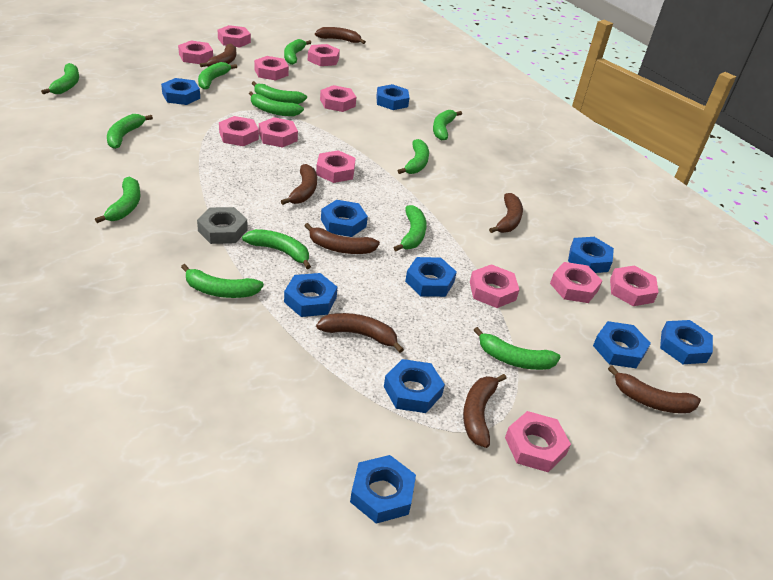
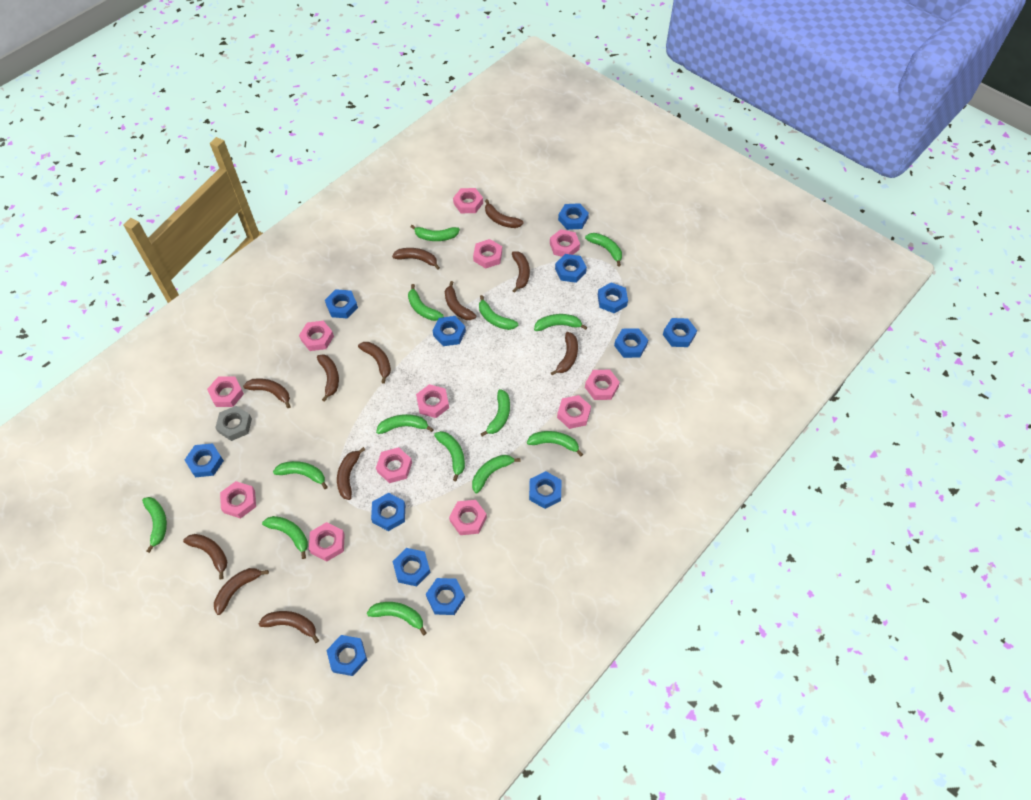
blue nut: [161,78,200,105] [284,273,337,317] [321,200,368,237] [350,455,416,524] [376,84,409,110] [384,359,445,413] [405,257,457,297] [568,237,614,273] [593,321,651,368] [660,320,713,364] = 10 -> [185,443,224,477] [325,289,358,318] [326,635,367,676] [371,493,405,531] [393,548,431,586] [426,578,465,615] [433,316,466,346] [529,471,561,509] [555,254,587,283] [558,203,589,230] [598,282,628,313] [614,328,648,358] [663,318,697,347] = 13
brown banana: [200,43,236,67] [281,164,317,205] [305,223,380,254] [315,27,366,44] [316,313,404,353] [463,374,507,448] [489,193,523,233] [608,366,701,413] = 8 -> [183,534,227,579] [214,568,269,615] [243,378,291,408] [259,611,319,643] [317,354,339,402] [337,447,365,500] [358,342,391,384] [392,248,440,270] [445,281,476,320] [485,199,524,228] [512,251,530,293] [551,332,578,375] = 12
green banana: [41,63,79,94] [95,177,141,223] [107,114,153,149] [181,264,264,298] [198,62,237,90] [242,229,311,269] [249,91,304,116] [252,81,307,104] [284,39,311,65] [394,205,427,251] [398,139,429,174] [433,110,462,140] [474,327,560,370] = 13 -> [142,497,167,553] [262,516,308,559] [273,461,328,489] [367,602,427,635] [376,414,434,434] [408,284,444,321] [410,225,460,241] [434,431,465,481] [472,455,521,493] [479,295,518,330] [481,389,510,437] [527,431,583,456] [534,314,587,331] [585,233,622,267] = 14

